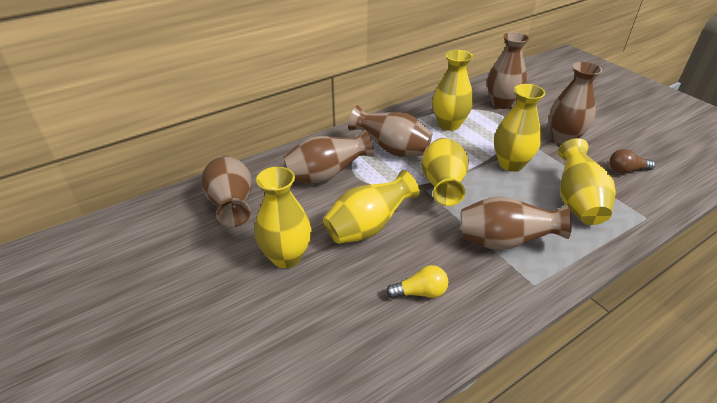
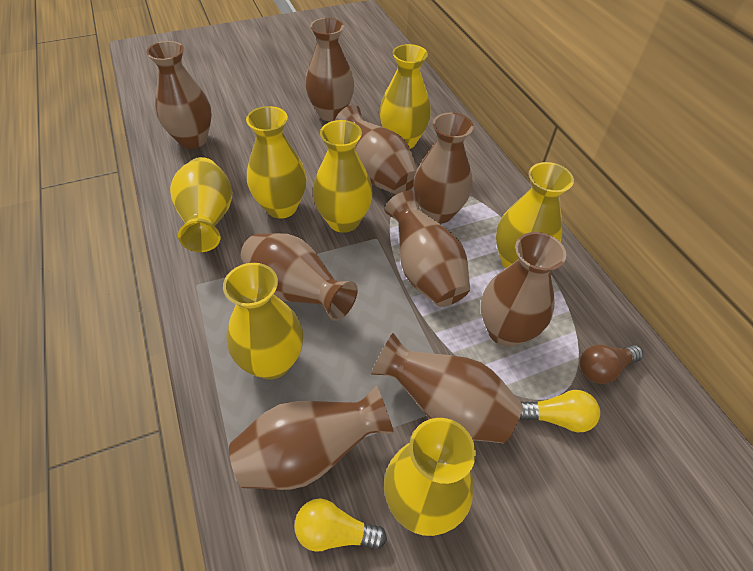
brown vase: [201,155,252,227] [283,130,374,183] [348,105,433,157] [461,196,572,250] [487,32,529,109] [549,62,602,144] = 6 -> [146,41,212,149] [229,385,394,490] [241,233,358,321] [305,18,355,121] [335,105,417,195] [371,333,523,443] [385,190,470,307] [413,113,474,224] [481,232,566,347] = 9
yellow light bulb: [386,265,448,299] = 1 -> [294,498,387,552] [520,390,600,432] = 2
yellow vase: [254,167,312,268] [323,170,420,244] [421,138,469,206] [432,50,473,131] [494,84,545,172] [558,138,616,225] = 6 -> [170,157,232,252] [223,263,303,380] [246,106,307,219] [313,120,373,233] [379,44,431,149] [384,418,476,536] [496,162,574,269] = 7

